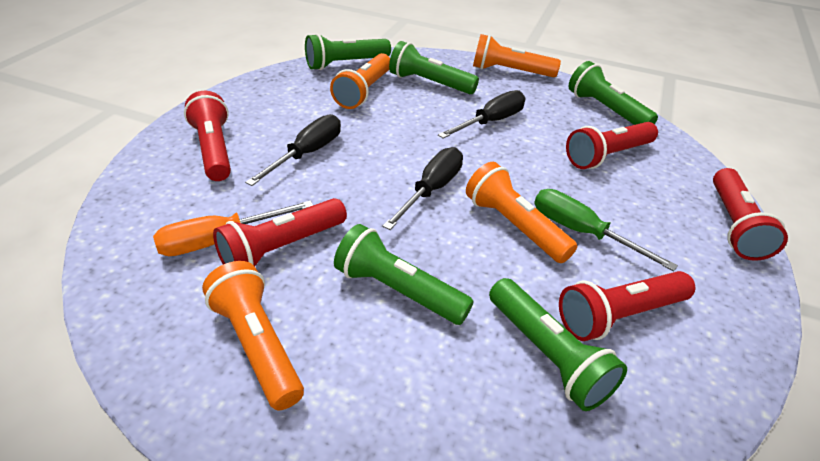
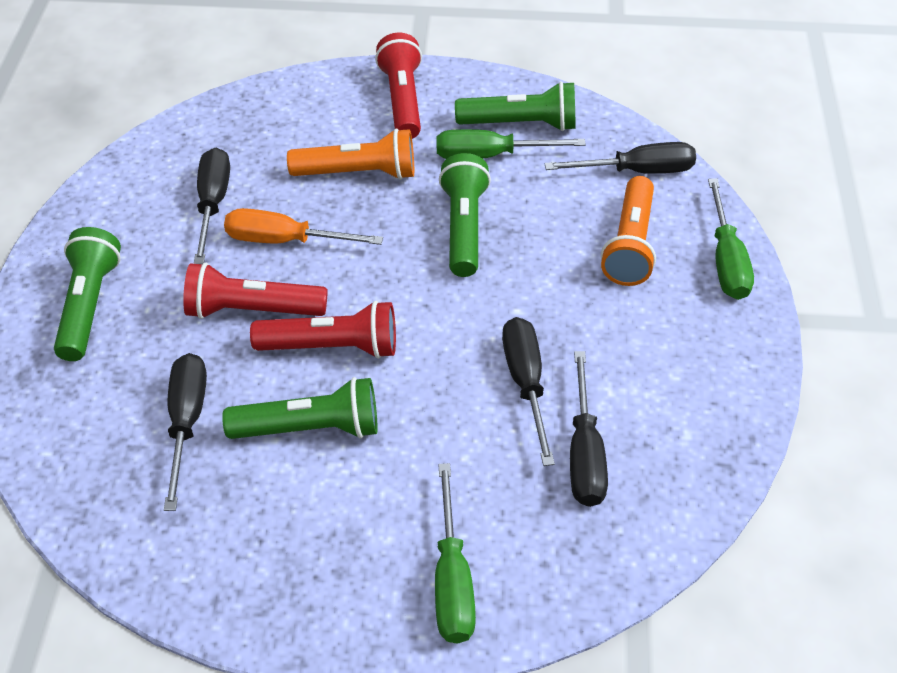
black screwdriver: [245,114,341,186] [382,147,463,230] [438,90,525,139] = 3 -> [164,353,207,511] [194,148,230,264] [502,317,555,466] [544,142,696,174] [570,351,608,507] = 5
green flashlight: [305,33,391,70] [334,224,474,325] [389,41,479,94] [489,278,627,411] [569,61,658,125] = 5 -> [54,227,121,361] [222,377,378,439] [439,153,491,277] [455,81,575,131] = 4
green screwdriver: [534,189,678,271] = 1 -> [435,463,476,644] [436,129,586,159] [708,178,754,300] = 3
orange flashlight: [202,261,304,410] [330,53,390,109] [466,162,577,263] [473,34,561,77] = 4 -> [287,128,414,180] [601,176,656,286] = 2
red flashlight: [184,91,231,181] [213,198,347,266] [559,271,695,341] [566,122,658,169] [713,168,788,261] = 5 -> [183,263,328,319] [250,301,396,359] [375,33,422,139] = 3

